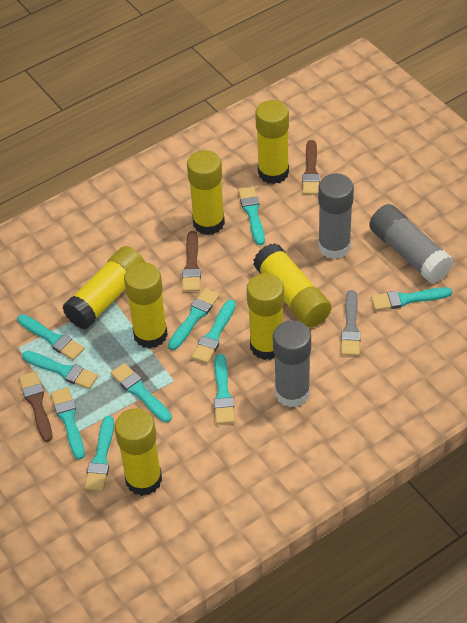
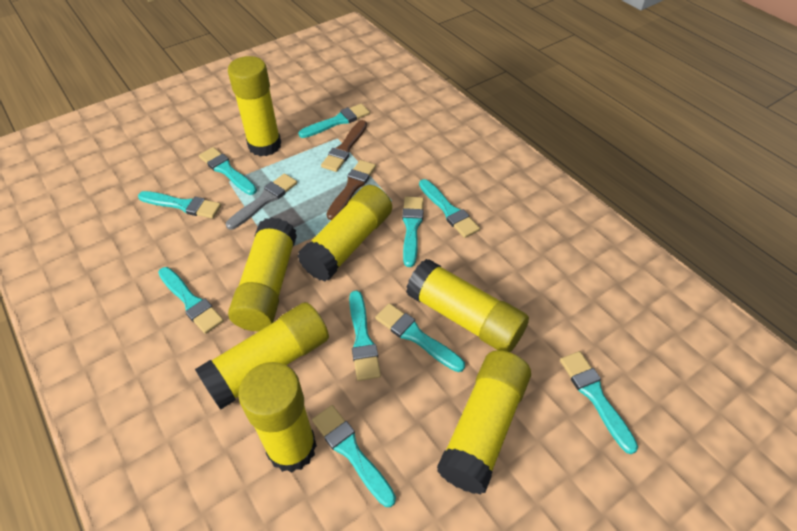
brown brush: [19,371,52,442] [182,231,201,292] [302,140,320,195] = 3 -> [321,120,367,172] [326,160,376,220] = 2
grey glue stick: [273,320,311,408] [318,174,354,259] [369,204,454,283] = 3 -> none = 0

